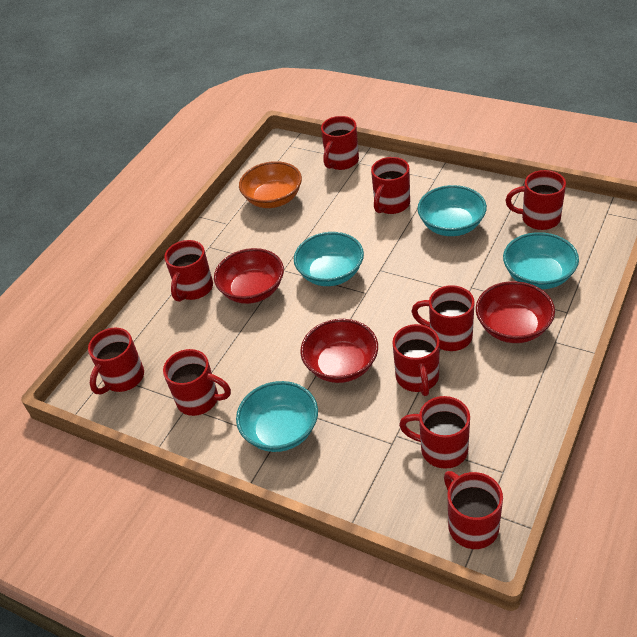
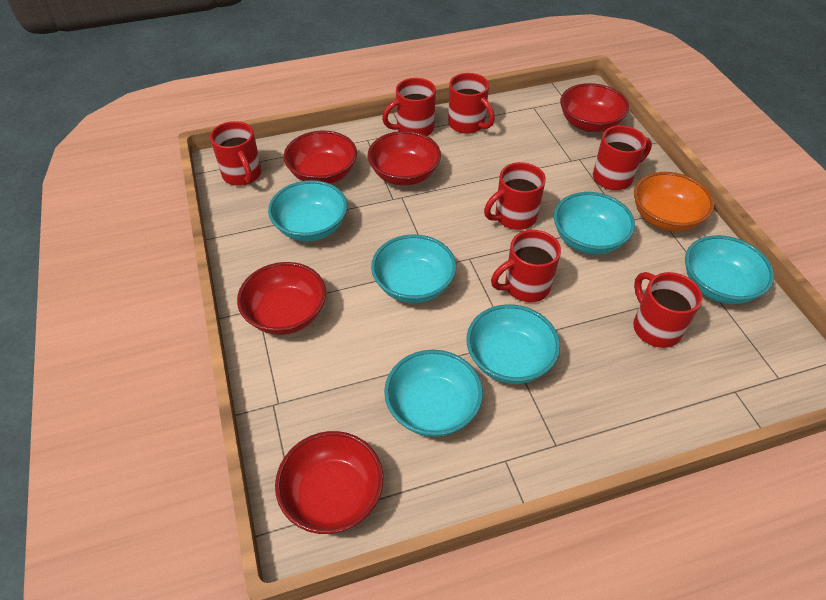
red bowl: [214,248,284,304] [300,319,378,383] [476,281,555,343] = 3 -> [237,262,326,335] [275,431,384,534] [284,131,357,184] [368,131,441,186] [560,83,629,132] = 5
red mug: [88,328,144,394] [163,349,231,416] [164,240,213,302] [321,116,359,170] [371,157,410,214] [392,324,440,396] [399,396,470,469] [411,285,475,351] [444,471,503,549] [506,170,566,230] = 10 -> [210,121,261,186] [382,78,436,136] [448,73,495,134] [484,162,546,230] [491,230,561,302] [593,125,652,190] [633,272,703,348] = 7
turquoise bowl: [236,381,318,452] [294,232,364,286] [418,185,487,236] [503,232,579,289] = 4 -> [268,180,348,242] [371,235,456,303] [384,350,483,437] [466,304,560,384] [554,192,635,254] [685,235,774,304] = 6

